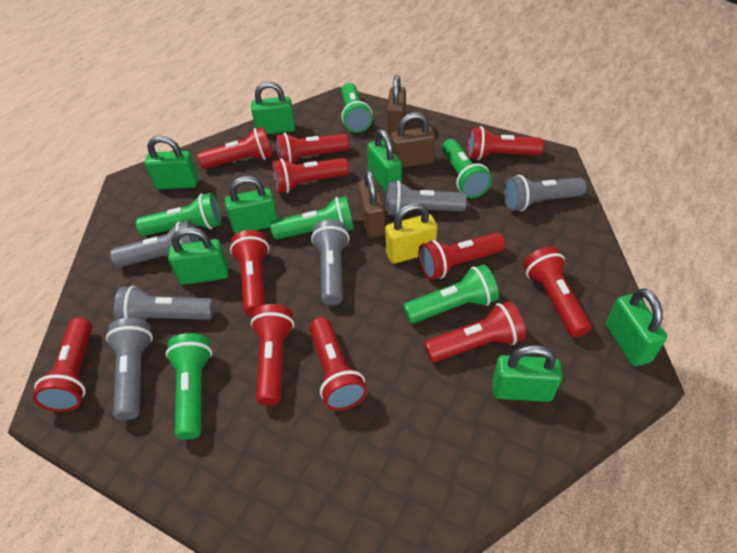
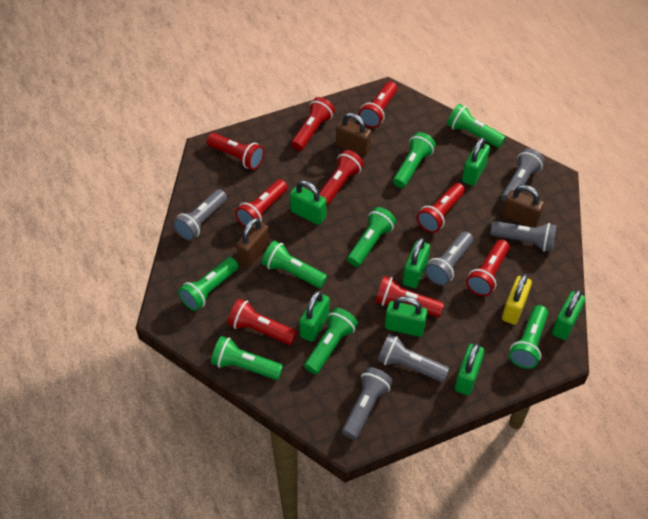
green flashlight: [136,193,221,236] [165,333,212,440] [270,196,354,239] [341,83,372,133] [403,264,499,323] [442,139,492,198] = 6 -> [178,257,238,311] [211,336,283,380] [262,241,327,288] [304,308,358,374] [347,207,396,267] [393,132,436,188] [447,104,506,148] [509,305,548,369] = 8
red flashlight: [33,318,92,412] [197,127,273,169] [230,230,269,316] [251,304,294,406] [272,158,349,193] [275,133,349,163] [309,317,367,411] [418,232,505,280] [424,301,526,362] [467,126,544,160] [523,246,591,338] = 11 -> [207,133,264,170] [227,299,297,345] [235,179,288,227] [291,97,335,151] [319,150,364,206] [359,81,397,128] [375,276,444,317] [417,183,465,233] [466,240,510,296] = 9

